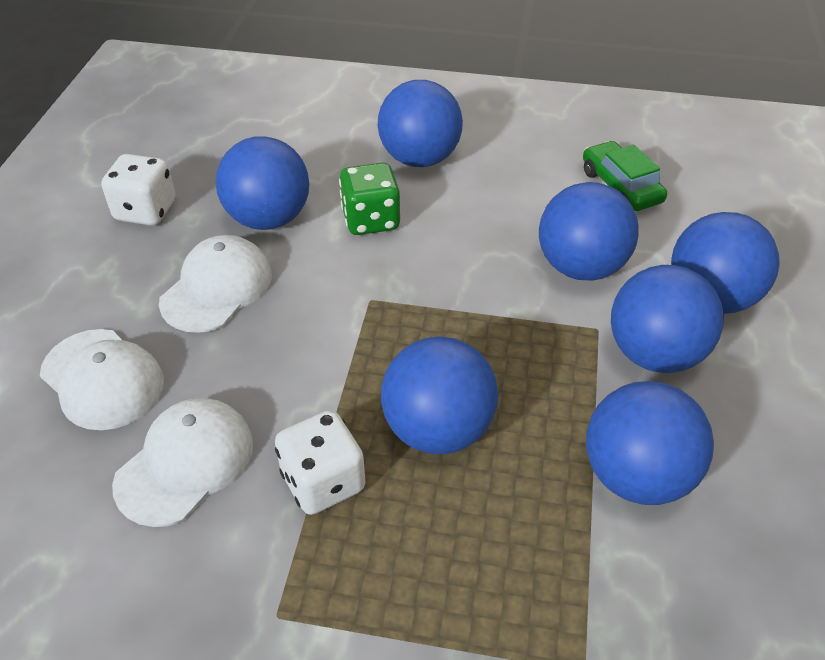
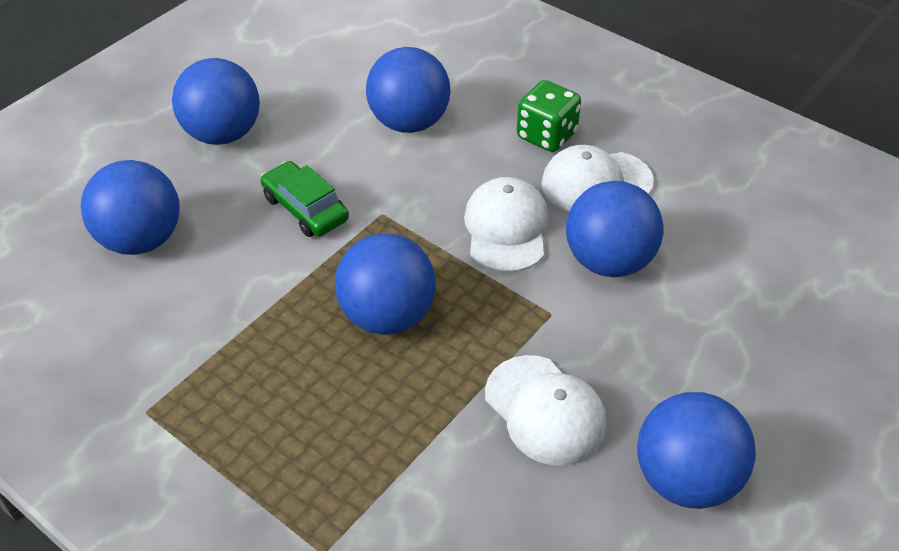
blue ball: [216,136,309,230] [378,80,463,167] [381,336,498,454] [539,182,639,280] [586,381,714,505] [611,265,724,373] [671,212,780,314] = 7 -> [81,160,180,255] [172,58,260,145] [335,233,436,335] [366,47,450,133] [566,181,663,277] [637,392,756,509] = 6
white dice: [101,154,175,226] [275,410,365,515] = 2 -> none = 0

